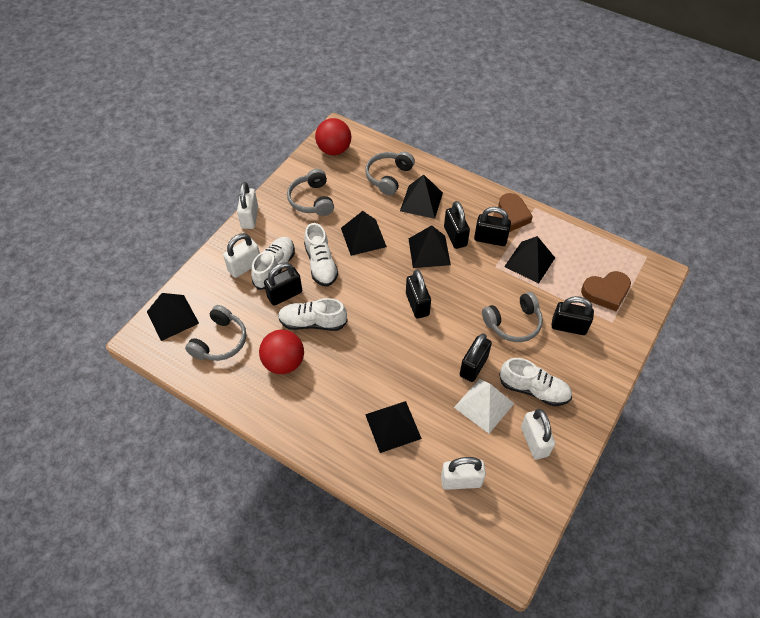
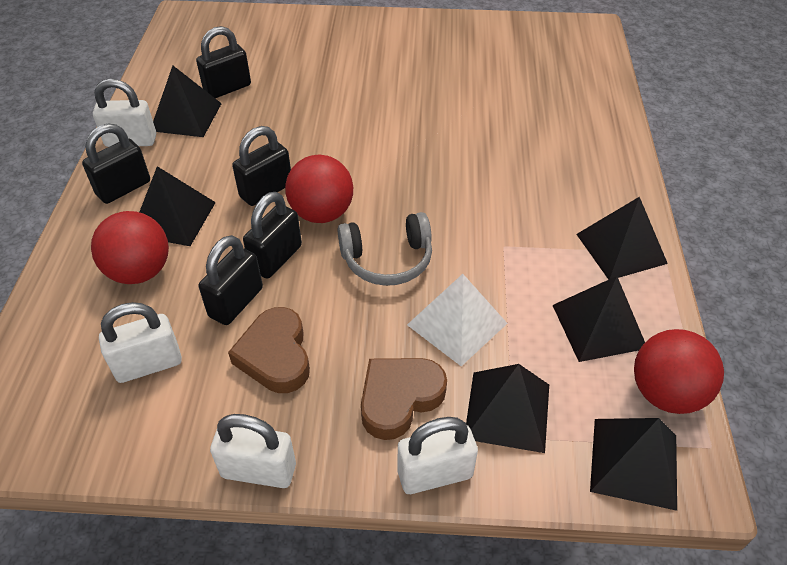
black padlock: [264,263,302,306] [406,270,431,319] [444,201,470,249] [460,333,492,382] [474,207,511,246] [551,296,594,335] = 6 -> [82,124,150,204] [196,26,251,98] [199,235,263,325] [232,126,291,206] [243,192,302,279] = 5
grey headphones: [185,305,246,361] [287,169,334,216] [365,151,415,196] [482,292,543,342] = 4 -> [338,212,432,286] = 1
red ball: [259,330,304,374] [315,118,351,155] = 2 -> [91,211,169,284] [285,155,353,223] [634,329,724,414] = 3
white shoe: [251,237,295,290] [278,298,347,331] [304,223,338,287] [499,358,572,406] = 4 -> none = 0

